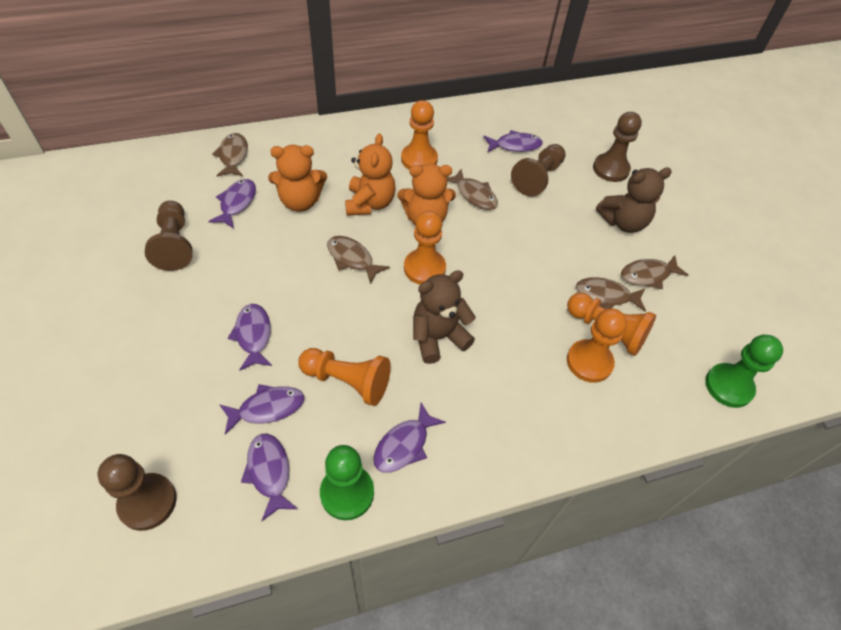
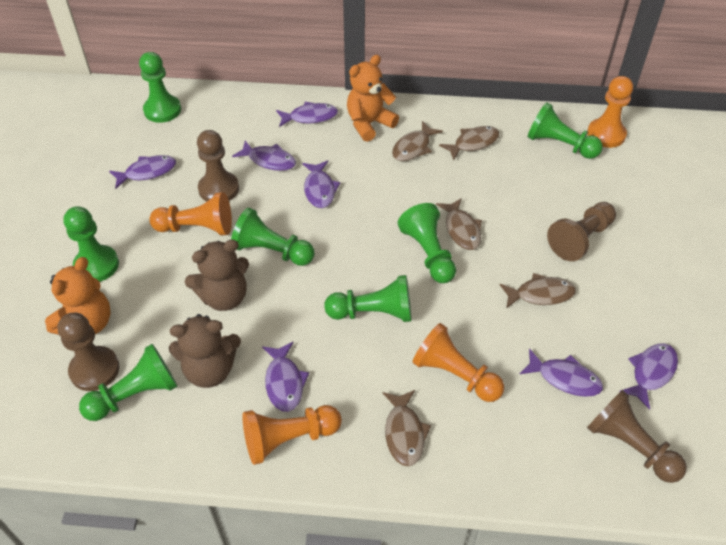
green pawn: [320,445,374,520] [705,335,783,408] = 2 -> [64,206,119,282] [79,344,178,421] [139,52,181,123] [231,207,315,266] [324,275,411,322] [398,203,456,283] [528,102,603,159] = 7
orange pawn: [298,348,391,406] [401,100,438,170] [404,210,446,285] [567,293,656,356] [567,309,627,383] = 5 -> [149,192,232,236] [242,405,342,465] [412,323,504,402] [587,76,633,148] = 4
orange teddy bear: [268,145,327,212] [345,134,395,216] [398,163,456,226] = 3 -> [45,257,111,335] [347,55,399,142] = 2
purple fish: [208,179,256,228] [219,384,304,435] [228,304,272,371] [241,434,298,521] [373,403,446,473] [483,130,543,153] = 6 -> [109,155,176,189] [232,141,296,171] [262,342,309,412] [276,102,338,127] [302,160,340,208] [520,349,603,397] [619,343,678,410] = 7

